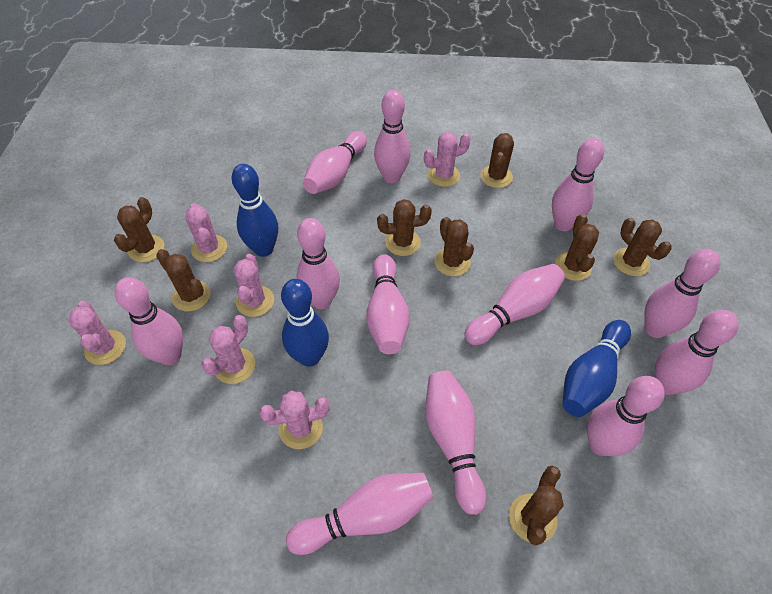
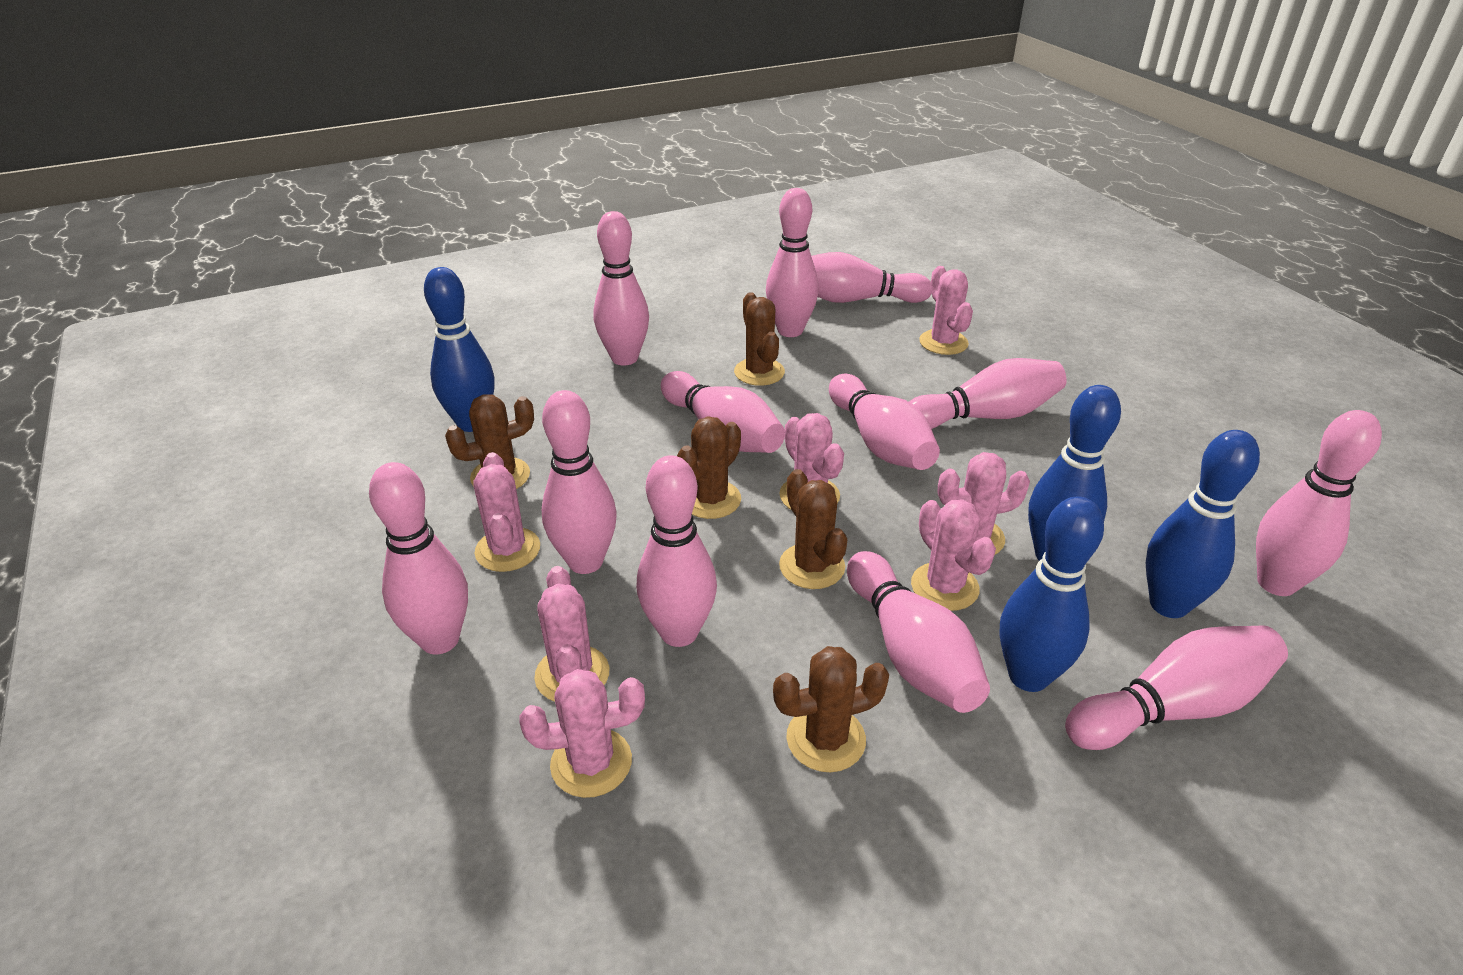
blue bowling pin: [232,164,278,257] [281,279,329,367] [563,320,631,417] = 3 -> [424,267,495,432] [1000,496,1104,692] [1028,385,1121,561] [1146,430,1260,618] = 4
brown cactus: [114,197,164,262] [156,249,210,312] [377,199,432,256] [434,217,474,276] [480,133,514,188] [509,466,564,545] [555,214,599,281] [613,218,672,276] = 8 -> [445,394,534,489] [677,416,741,519] [734,292,785,386] [773,646,889,772] [779,469,847,589] = 5
pink cactus: [68,301,126,365] [185,203,227,262] [201,315,255,384] [233,254,274,317] [259,391,330,449] [424,132,471,187] = 6 -> [473,452,540,572] [519,669,645,798] [534,566,609,702] [779,413,844,509] [911,500,996,611] [919,266,973,355] [937,452,1030,555] = 7

